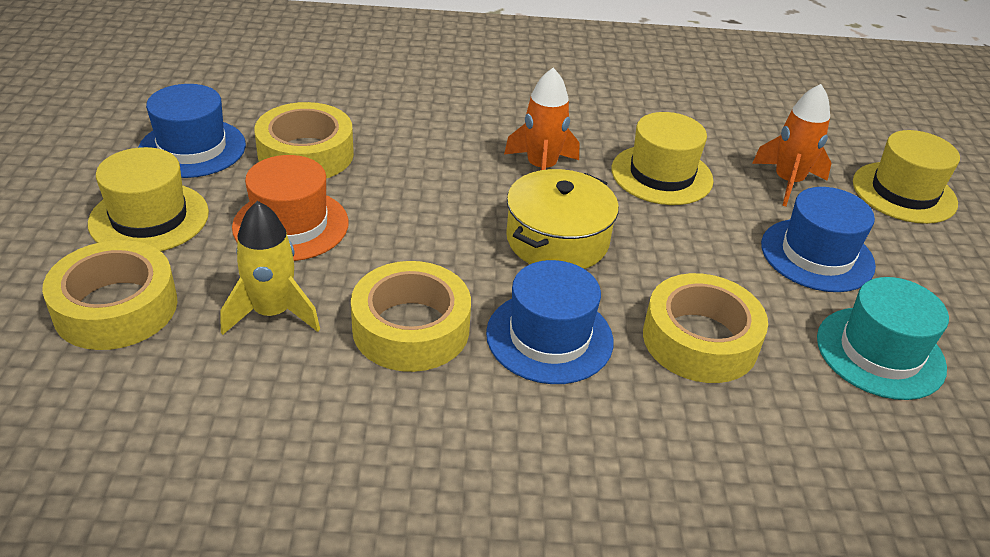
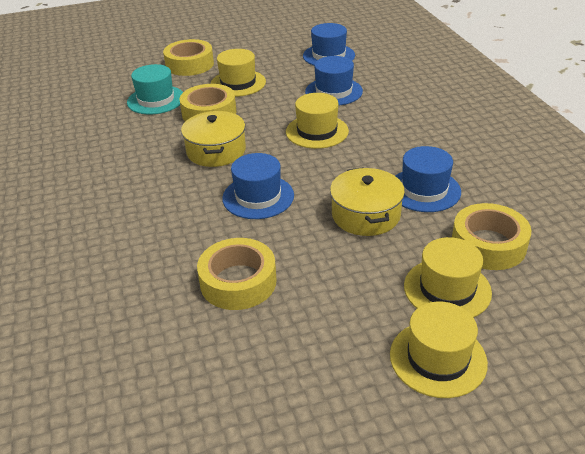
blue hat: [138,84,246,178] [486,260,614,384] [761,187,876,292] = 3 -> [222,153,294,219] [303,23,355,65] [305,56,363,106] [396,146,461,212] = 4
orange hat: [232,155,349,261] = 1 -> none = 0
orange rocket: [504,68,579,170] [752,84,831,206] = 2 -> none = 0
yellow hat: [88,147,209,251] [611,112,714,205] [853,130,960,224] = 3 -> [210,49,266,97] [286,93,349,149] [390,302,488,398] [404,237,492,318] = 4
yellow pot: [506,169,619,269] = 1 -> [181,111,246,167] [330,167,405,236] = 2
yellow rocket: [220,201,320,335] = 1 -> none = 0

